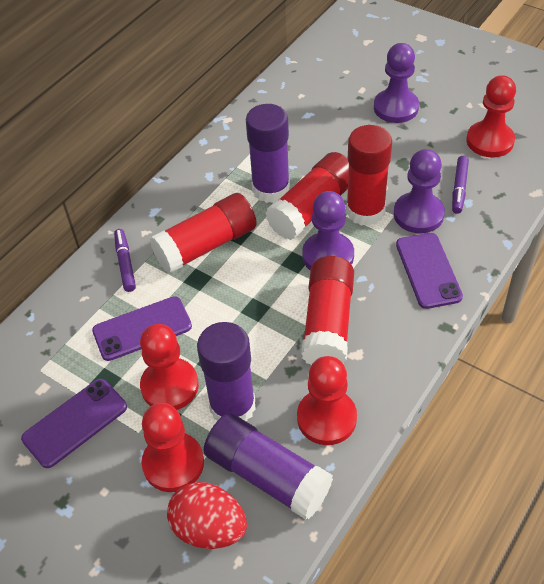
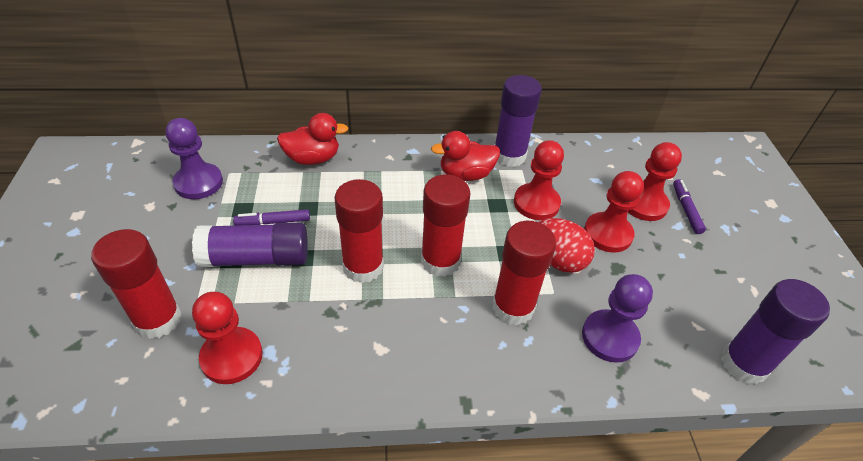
purple pawn: [302,191,354,271] [374,43,419,123] [394,149,445,233] = 3 -> [165,118,223,199] [582,274,653,363] = 2
purple phone: [21,379,127,468] [92,296,192,361] [396,233,463,309] = 3 -> none = 0
red duck: none = 0 -> [277,113,348,165] [431,131,500,181] = 2

